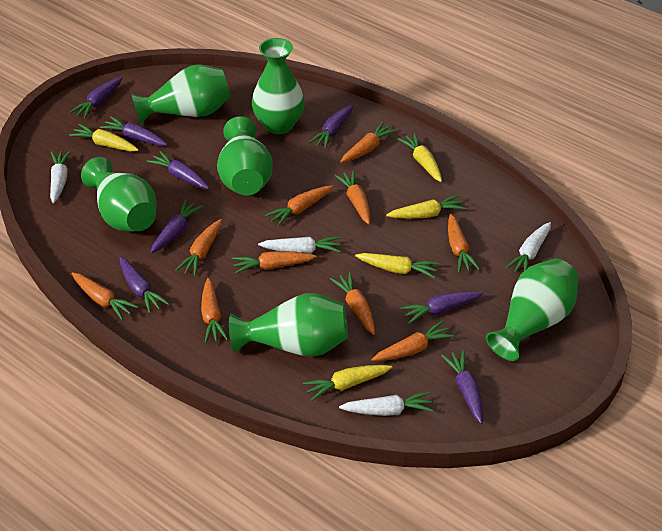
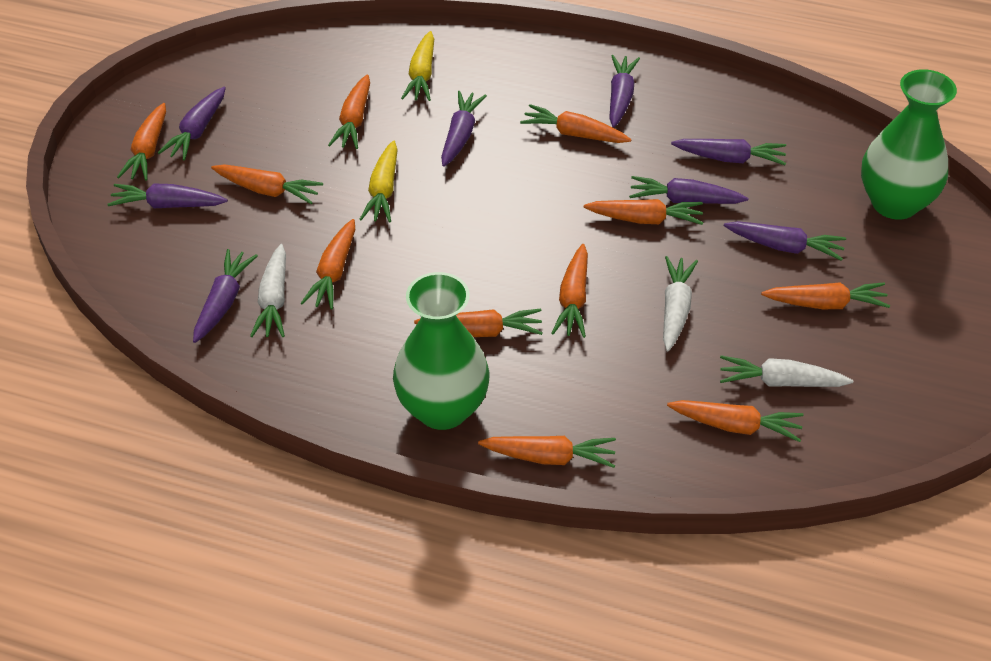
green vase: [81,157,157,232] [131,64,231,124] [217,116,273,195] [229,293,348,357] [252,38,305,134] [486,258,578,361] = 6 -> [393,272,490,430] [861,69,957,220] = 2
orange carrot: [72,272,139,320] [175,219,222,276] [201,278,228,343] [232,251,317,274] [265,185,333,227] [330,272,375,335] [334,171,370,224] [340,122,398,163] [371,320,455,361] [448,214,480,273] = 10 -> [117,103,166,180] [211,164,323,204] [301,219,355,309] [328,74,370,149] [414,309,543,337] [478,436,616,468] [520,104,631,143] [552,244,588,338] [584,199,703,225] [667,400,804,442] [761,282,890,309] = 11
white carrot: [50,151,71,203] [258,236,341,254] [339,392,434,416] [505,222,551,272] = 4 -> [250,244,286,337] [663,256,698,351] [720,355,853,387] = 3
yellow carrot: [69,124,138,151] [303,365,392,401] [355,253,439,278] [386,195,466,219] [398,133,442,182] = 5 -> [359,140,398,222] [401,31,434,101] = 2

